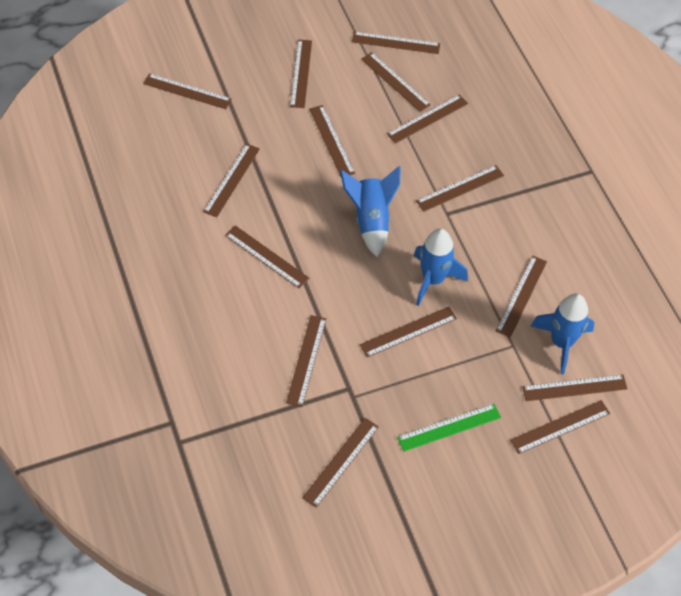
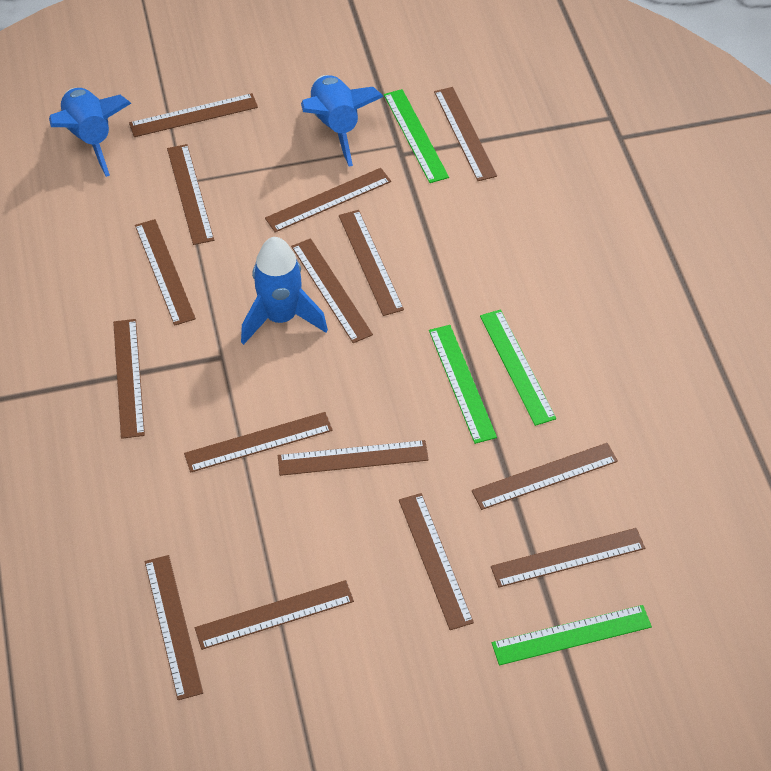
green ruler: [397,404,501,452] = 1 -> [384,89,449,183] [429,325,497,444] [480,309,556,426] [492,605,652,665] = 4

